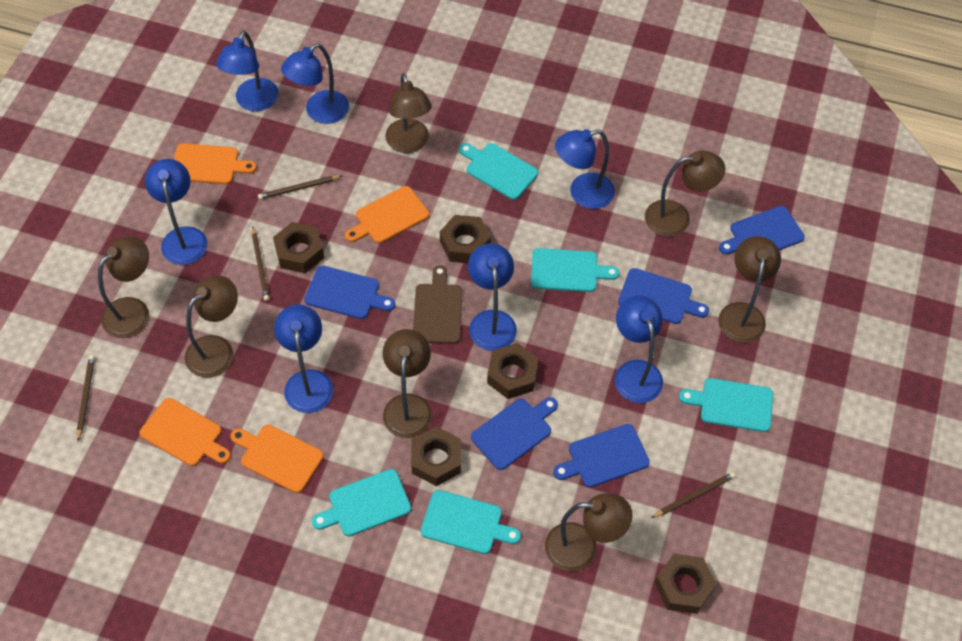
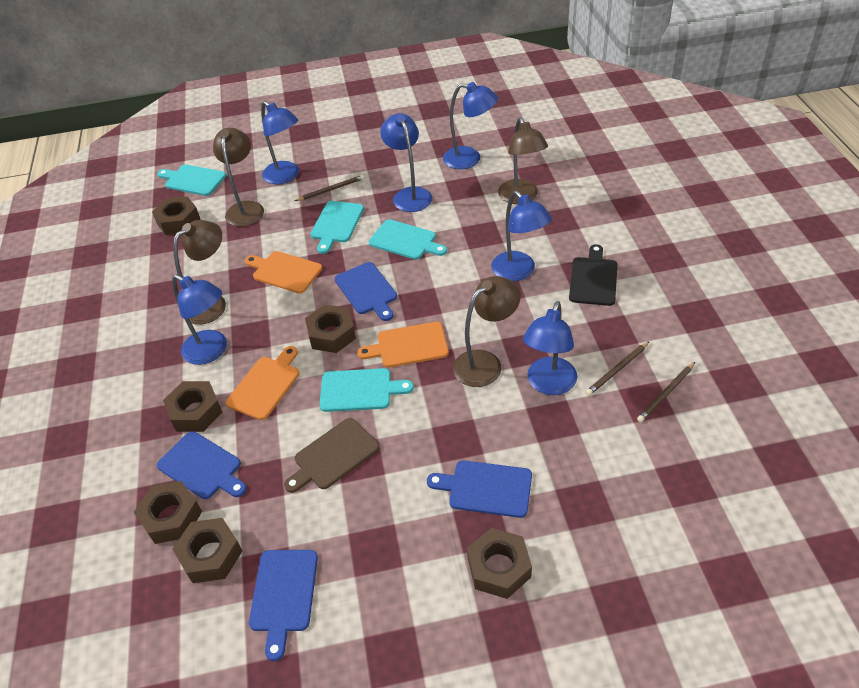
black cutting board: none = 0 -> [569,244,617,306] = 1
blue cutting board: [304,266,395,319] [471,397,558,470] [553,424,650,487] [618,268,709,324] [719,206,805,255] = 5 -> [157,431,247,499] [249,550,318,661] [335,262,397,321] [427,460,532,518] = 4
blue lamp: [145,159,207,265] [216,31,279,111] [274,305,333,413] [281,43,349,124] [468,243,517,351] [555,129,615,209] [615,296,663,403] = 7 -> [172,274,227,365] [261,101,299,184] [380,113,432,212] [443,82,498,169] [491,191,552,281] [523,301,577,395] = 6
brown lamp: [98,236,149,338] [185,276,238,378] [383,329,432,438] [385,73,432,153] [545,493,633,572] [645,151,725,237] [718,236,781,343] = 7 -> [173,220,226,325] [213,128,264,227] [453,276,520,387] [498,117,548,204] = 4
brown nut: [273,222,324,273] [411,427,461,486] [440,215,491,263] [487,343,539,399] [655,554,717,614] = 5 -> [134,481,202,544] [152,196,200,235] [163,381,222,432] [172,518,242,583] [305,305,356,353] [467,528,532,599] = 6
brown pencil: [77,355,95,441] [252,227,269,301] [258,176,342,200] [651,472,735,518] = 4 -> [295,175,364,201] [586,341,650,395] [637,362,695,422] = 3
orange cutting board: [139,398,231,466] [174,143,257,184] [230,425,324,493] [345,186,429,243] = 4 -> [226,346,300,420] [245,251,322,293] [357,322,449,368] = 3
turquoise cutting board: [312,469,411,536] [421,490,521,554] [459,143,538,200] [531,248,619,292] [679,378,773,432] = 5 -> [157,164,226,196] [310,201,364,254] [320,368,414,412] [369,219,447,260] = 4

